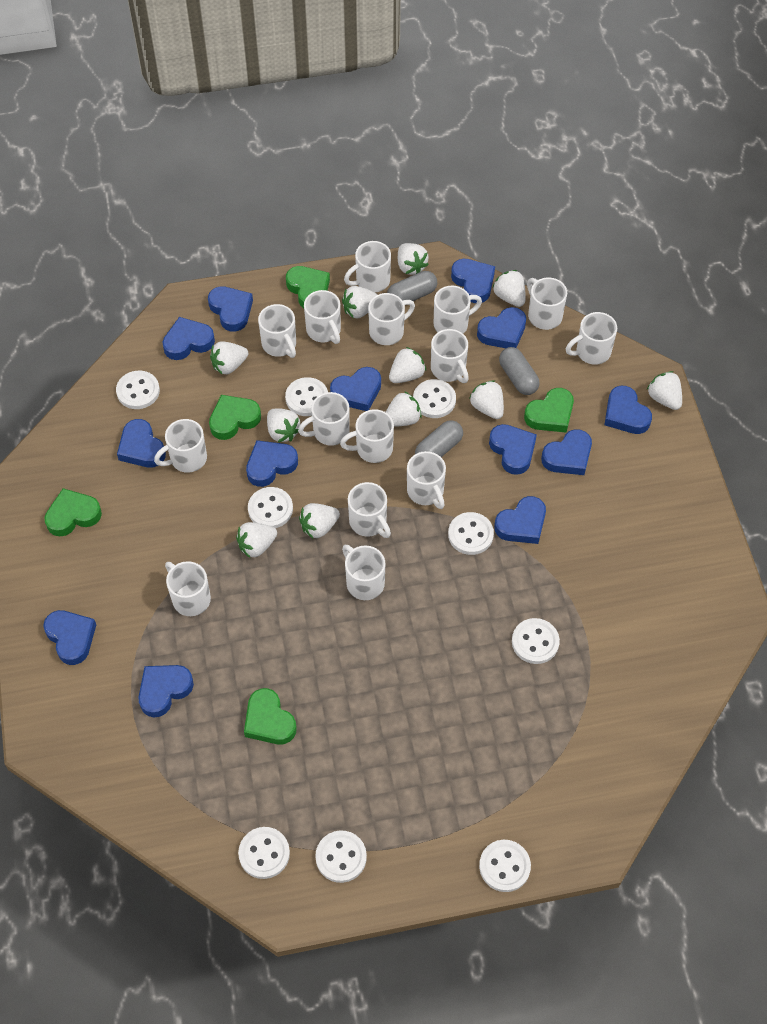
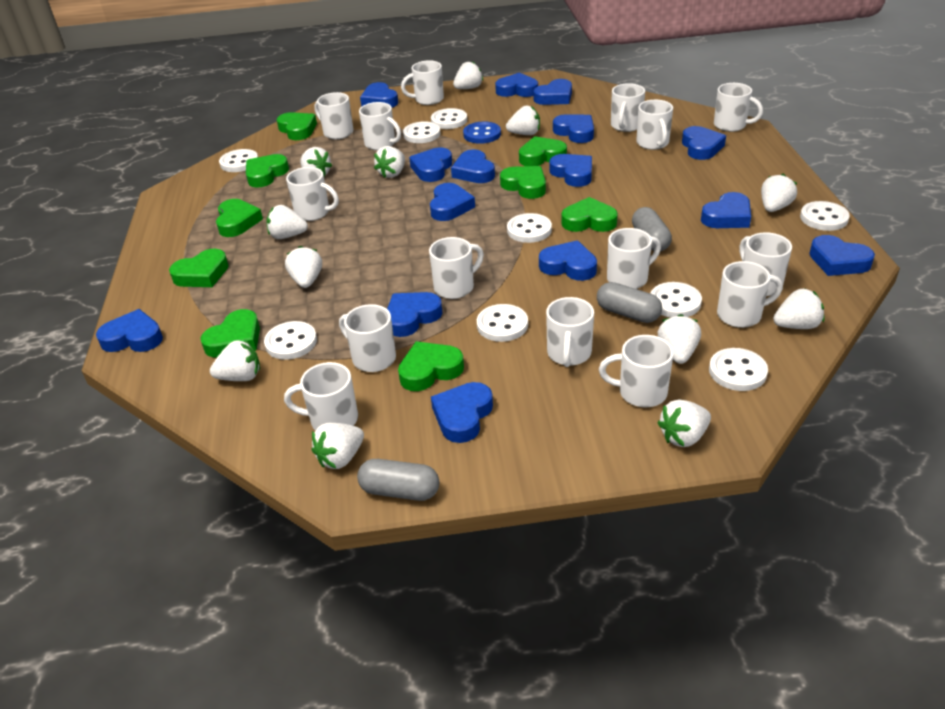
blue button: none = 0 -> [463,121,501,144] = 1
blue heart: [43,610,96,665] [117,419,166,468] [138,665,194,717] [163,317,215,360] [208,286,253,332] [246,440,298,487] [330,367,381,411] [451,259,495,303] [477,307,526,348] [489,424,537,475] [494,496,546,544] [541,429,592,475] [604,386,652,434] = 13 -> [96,309,163,352] [360,82,398,107] [387,292,442,337] [409,148,452,182] [430,183,475,221] [431,382,493,443] [451,150,495,183] [495,73,538,97] [533,79,572,105] [539,240,597,281] [549,154,592,187] [553,114,594,143] [682,126,726,160] [701,192,751,228] [809,235,875,276] = 15
green heart: [44,488,102,536] [209,395,261,440] [244,688,296,745] [286,266,330,308] [524,388,574,433] = 5 -> [169,249,229,287] [200,309,260,358] [216,199,263,237] [246,154,289,187] [277,112,317,140] [398,341,464,391] [500,166,546,199] [519,136,567,166] [561,197,618,232] = 9
white strawberry: [210,342,248,375] [236,522,277,558] [267,408,300,442] [299,503,340,538] [342,286,378,318] [386,391,422,427] [389,347,426,383] [398,243,429,275] [470,380,504,419] [492,270,526,307] [647,371,682,410] = 11 -> [210,340,260,381] [266,205,308,239] [285,246,322,288] [300,147,332,177] [311,423,364,469] [374,146,405,178] [453,61,483,89] [506,106,540,135] [658,314,701,364] [658,399,711,447] [761,174,797,212] [773,289,824,329] = 12

